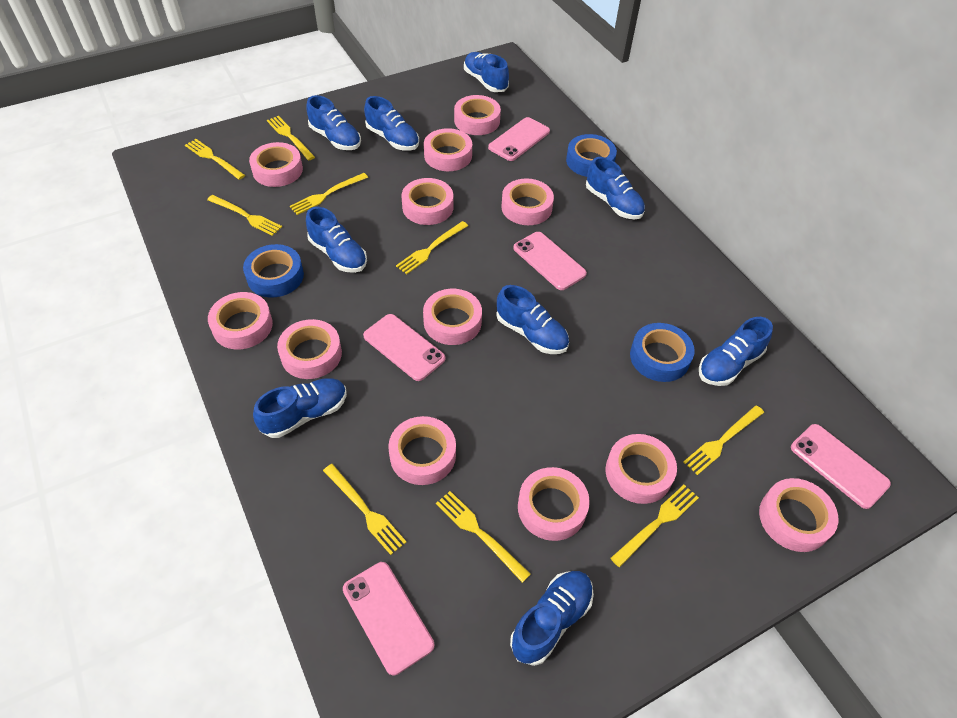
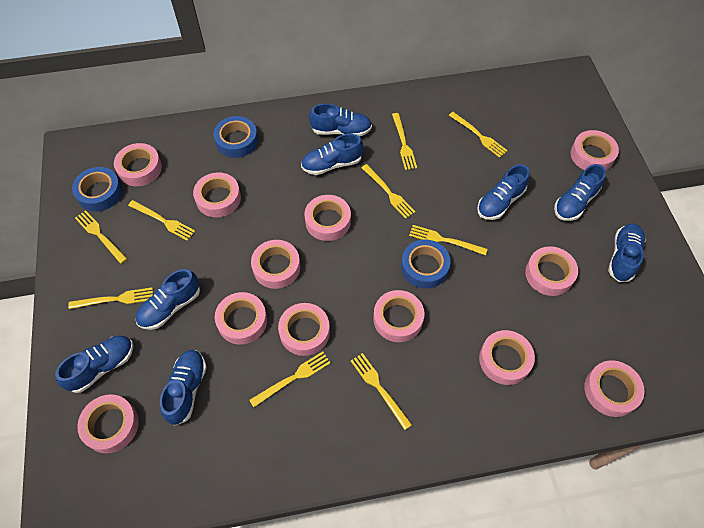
blue shoe: [253,378,347,438] [306,95,361,150] [306,207,367,273] [364,96,419,151] [464,52,509,92] [496,285,569,354] [510,571,594,666] [586,157,645,219] [699,317,773,386] = 9 -> [55,336,134,393] [136,269,200,330] [160,350,207,426] [301,134,363,175] [309,103,372,137] [477,164,530,220] [554,164,606,221] [608,223,646,282] = 8
pink phone: [343,562,434,675] [363,314,445,381] [488,117,550,161] [513,232,587,290] [791,424,891,509] = 5 -> none = 0

